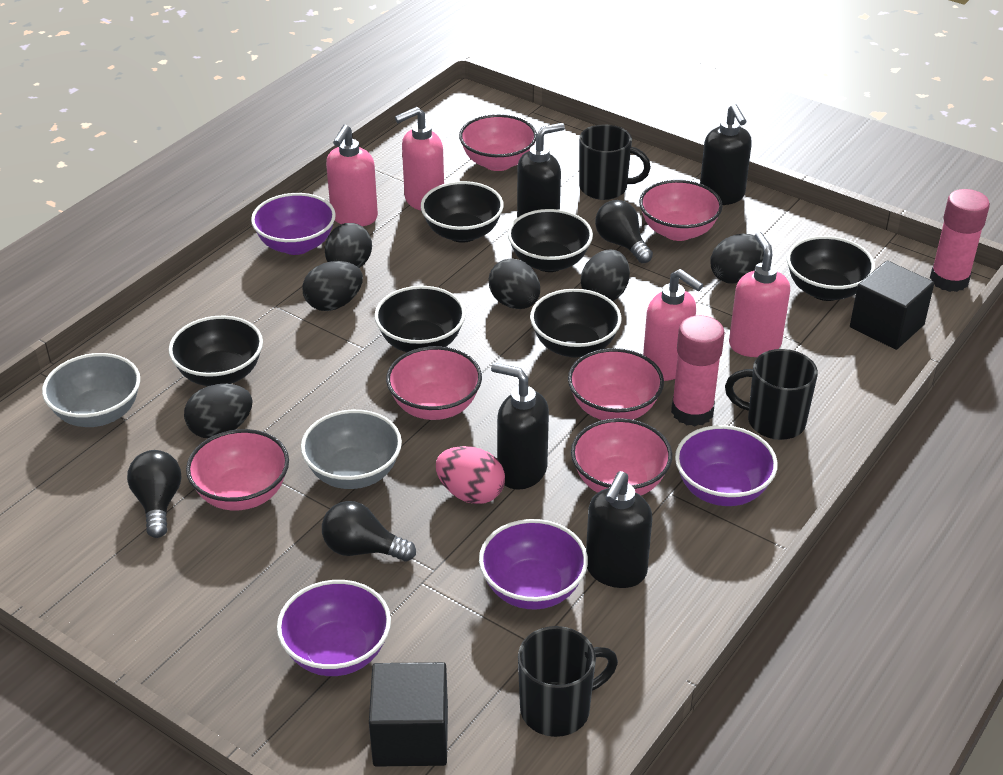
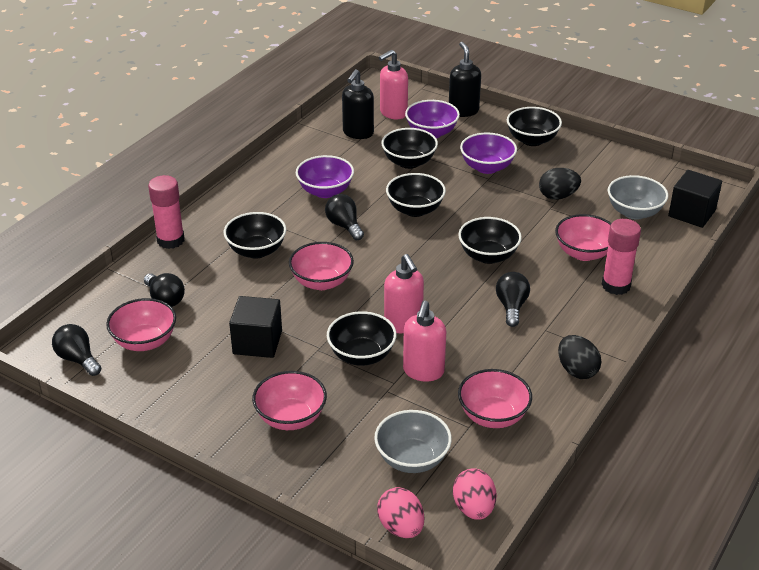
black egg: [184,384,253,438] [303,261,363,311] [325,223,372,268] [489,258,540,309] [581,249,630,301] [711,234,764,284] = 6 -> [539,168,581,200] [558,335,601,379] = 2
black light bulb: [127,450,181,538] [322,501,416,561] [595,200,653,263] = 3 -> [52,324,101,376] [144,273,185,307] [325,194,364,240] [496,272,530,327] = 4
black mug: [518,626,618,737] [579,124,651,200] [725,349,818,440] = 3 -> none = 0
black soap dispenser: [491,363,549,490] [517,123,565,218] [586,471,652,588] [700,104,752,205] = 4 -> [342,69,374,139] [449,42,481,117] = 2
pink bowl: [186,429,289,510] [386,346,482,420] [459,114,537,171] [568,348,664,420] [571,418,672,495] [639,180,723,241] = 6 -> [106,298,176,351] [252,371,327,430] [289,242,354,290] [458,369,532,428] [555,214,612,261] = 5
pink egg: [436,446,505,504] = 1 -> [377,487,424,538] [453,469,496,520] = 2
pink soap dispenser: [326,124,378,226] [395,107,444,210] [643,269,703,381] [729,232,790,357] = 4 -> [379,50,408,119] [384,254,424,333] [403,301,446,381] = 3
purple bowl: [251,193,336,255] [277,580,391,676] [479,519,588,609] [675,425,778,506] = 4 -> [296,155,354,198] [405,100,460,138] [460,133,517,174] = 3

